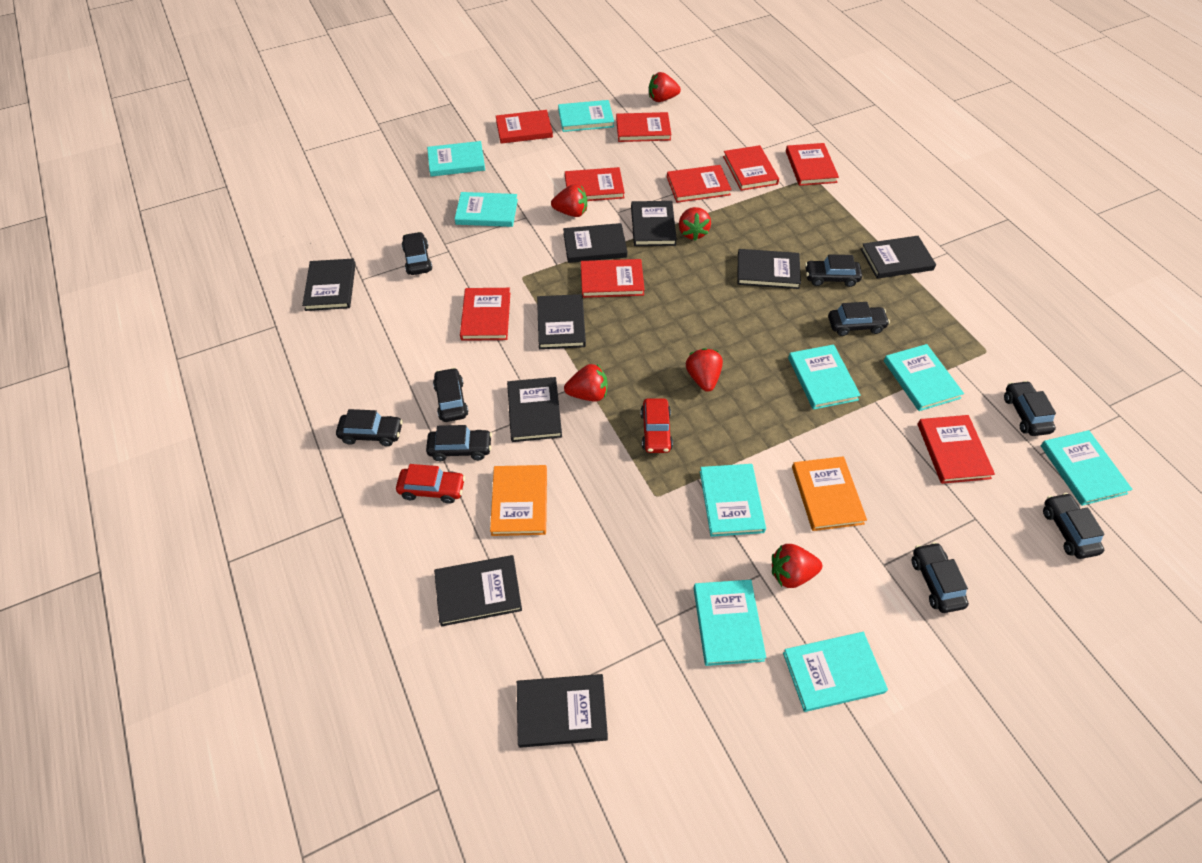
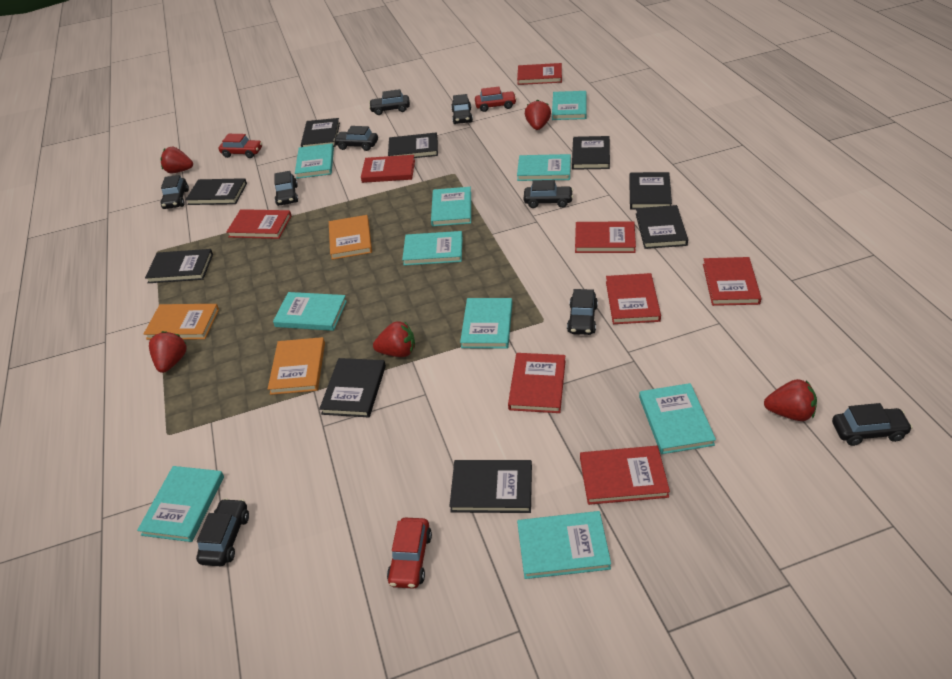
orange book: [490,465,547,536] [792,456,867,531] = 2 -> [144,304,219,340] [268,337,325,395] [329,215,372,260] = 3
red book: [460,288,510,341] [496,110,553,144] [565,167,625,201] [581,259,645,298] [616,112,672,142] [667,165,732,203] [723,145,779,191] [786,143,839,186] [917,415,995,484] = 9 -> [227,209,292,239] [361,155,415,183] [508,353,565,413] [517,63,562,85] [575,221,636,253] [580,446,670,505] [606,273,661,324] [703,257,762,306] = 8
red car: [396,464,465,504] [640,398,673,453] = 2 -> [219,134,262,158] [387,518,432,589] [475,87,517,112] = 3
red strawberry: [551,184,587,217] [564,364,608,402] [649,72,681,102] [679,207,711,241] [686,348,723,392] [772,544,822,588] = 6 -> [149,331,187,373] [160,147,193,173] [373,321,415,357] [525,99,551,130] [764,379,817,421] = 5
turquoise book: [427,141,485,177] [455,192,518,227] [558,100,614,132] [693,580,766,666] [700,464,766,537] [783,632,888,712] [788,344,861,410] [884,344,964,411] [1040,430,1133,506] = 9 -> [137,466,224,542] [273,292,347,331] [295,143,334,179] [402,231,463,266] [431,187,471,226] [460,298,512,349] [517,154,571,181] [517,511,611,579] [552,91,587,120] [639,383,716,454] = 10

